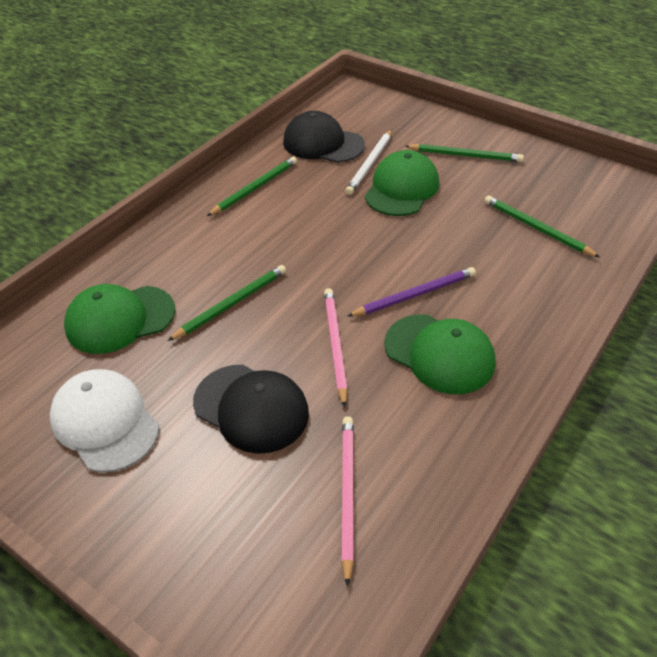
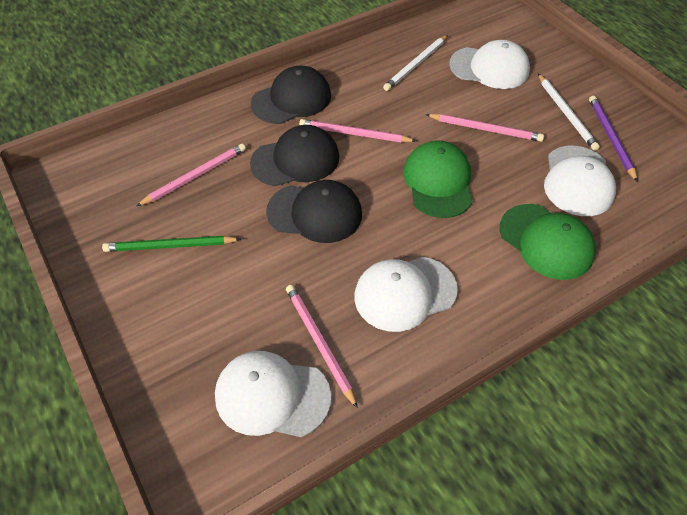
black cap: [193,365,309,454] [283,111,365,163] = 2 -> [250,125,339,186] [251,66,331,124] [266,180,362,243] = 3
green cap: [64,284,175,354] [365,150,439,216] [384,314,496,394] = 3 -> [403,140,473,218] [500,204,596,280] = 2
green pencil: [168,265,286,341] [207,156,297,216] [405,144,524,162] [484,195,600,257] = 4 -> [102,236,241,252] = 1
pink pencil: [324,288,348,407] [341,416,354,587] = 2 -> [137,143,246,206] [286,285,358,409] [299,119,416,142] [425,114,544,142] = 4
white cap: [50,369,159,472] = 1 -> [215,351,331,437] [354,257,458,332] [449,40,530,89] [544,146,616,216] = 4
white pencil: [345,129,392,195] = 1 -> [383,35,448,91] [538,74,600,151] = 2

